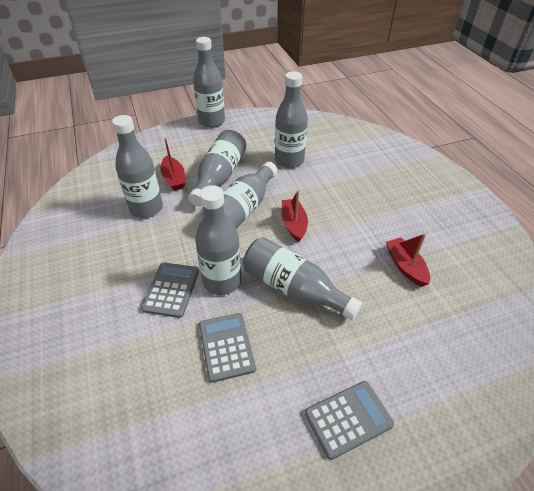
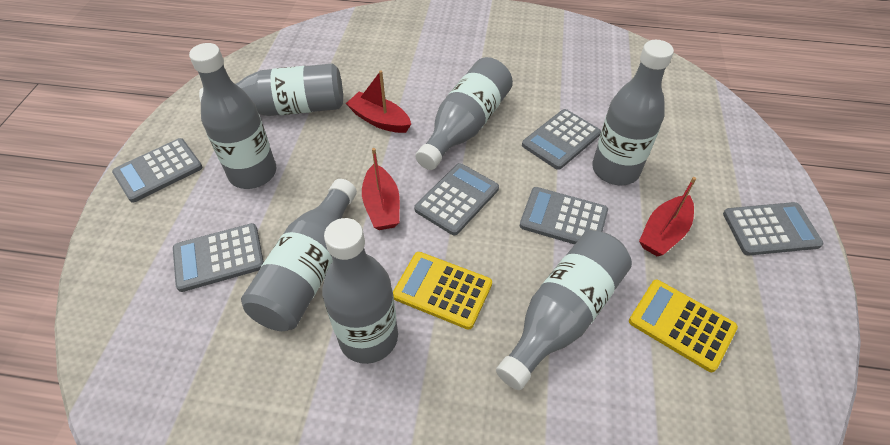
grey calculator: [141,262,199,318] [199,313,256,382] [305,381,394,460] = 3 -> [112,138,202,203] [173,223,264,292] [414,163,499,235] [520,187,608,244] [522,109,601,170] [723,202,823,256] = 6
yellow calculator: none = 0 -> [393,252,492,330] [629,280,738,372] = 2

